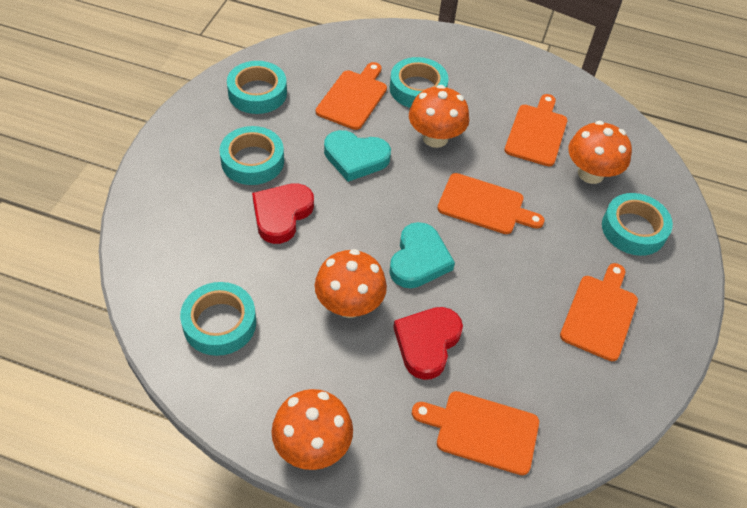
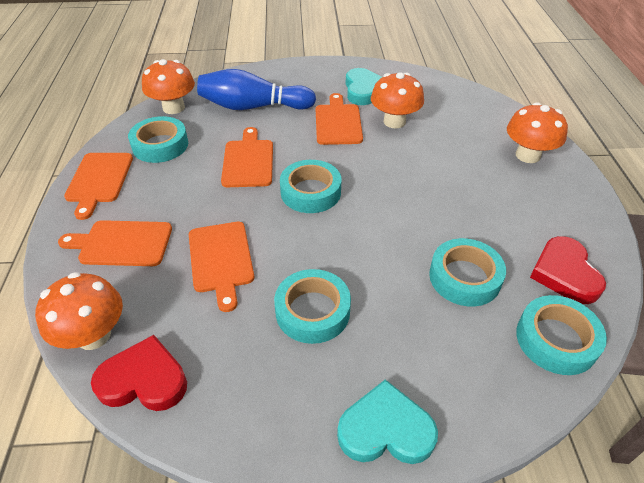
blue bowling pin: none = 0 -> [197,69,316,110] = 1

